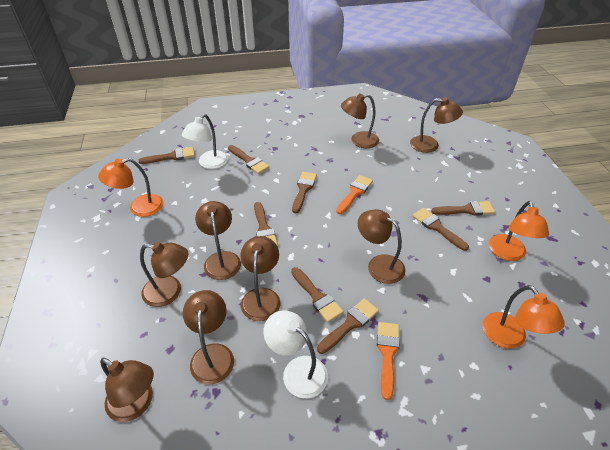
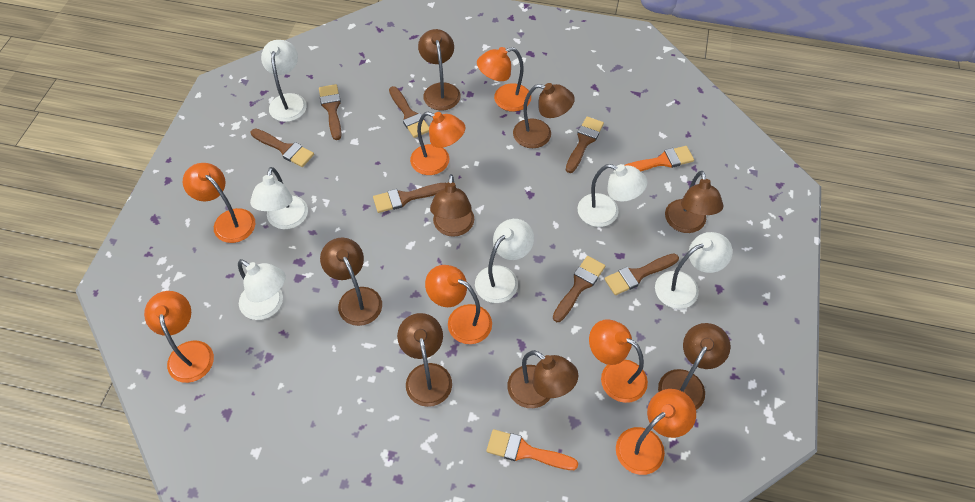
brown brush: [138,147,195,164] [228,145,269,174] [254,202,278,246] [291,267,344,322] [292,172,317,213] [317,298,379,354] [412,208,469,251] [431,201,495,216] = 8 -> [251,128,314,167] [319,84,342,140] [373,183,446,213] [389,86,429,138] [553,256,605,322] [566,116,604,173] [605,253,679,295] = 7
orange lamp: [98,158,164,217] [483,285,565,349] [489,201,549,261] = 3 -> [144,291,214,383] [183,163,255,243] [410,112,466,175] [425,265,492,344] [477,47,531,112] [589,319,648,403] [616,389,696,475] = 7
white lamp: [182,114,228,169] [264,310,328,398] = 2 -> [238,259,286,320] [250,167,308,229] [261,40,307,122] [475,219,534,303] [578,164,647,227] [655,232,733,309] = 6

